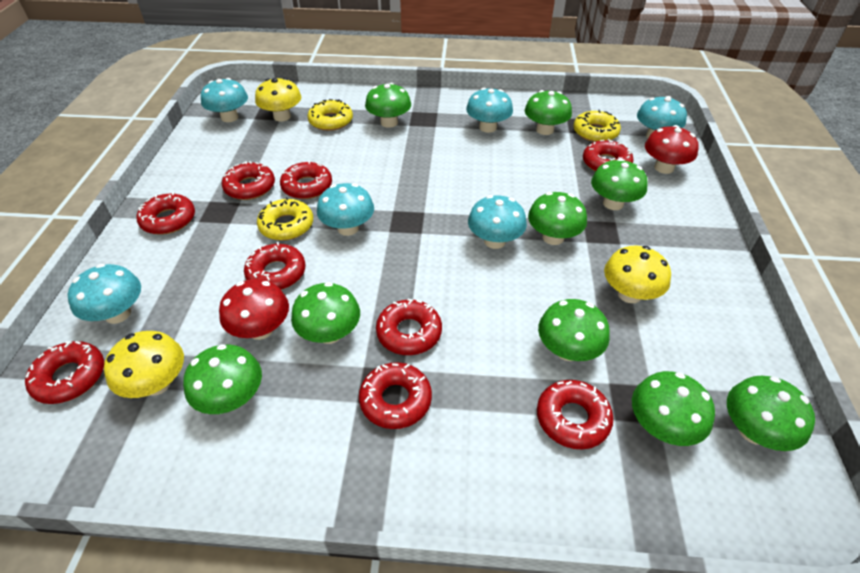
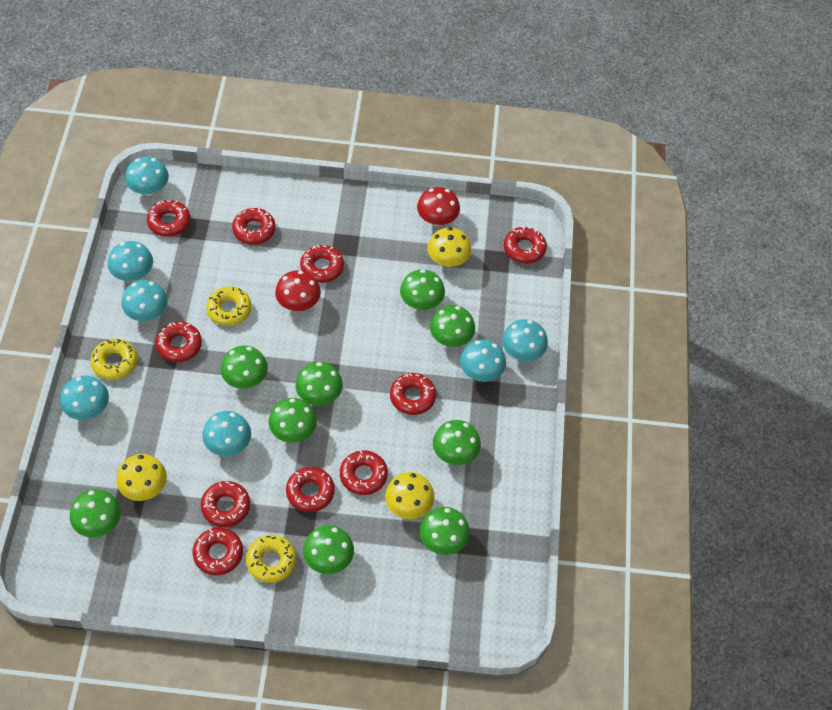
red donut: [25,341,104,404] [137,192,195,235] [222,161,275,200] [244,242,306,290] [280,161,332,199] [359,362,432,429] [376,299,442,355] [537,380,613,449] [583,139,634,172] = 9 -> [147,200,190,237] [155,322,202,362] [192,528,243,575] [201,481,250,527] [232,208,275,245] [286,467,335,512] [300,245,344,283] [340,450,388,495] [390,373,436,415] [504,226,547,264] = 10
turquoise mushroom: [68,264,141,324] [201,78,248,122] [317,183,374,236] [466,88,513,133] [468,195,527,249] [637,96,687,138] = 6 -> [60,376,109,420] [108,241,153,281] [121,280,168,321] [125,157,169,196] [202,411,251,456] [460,339,506,382] [502,319,548,361] = 7

